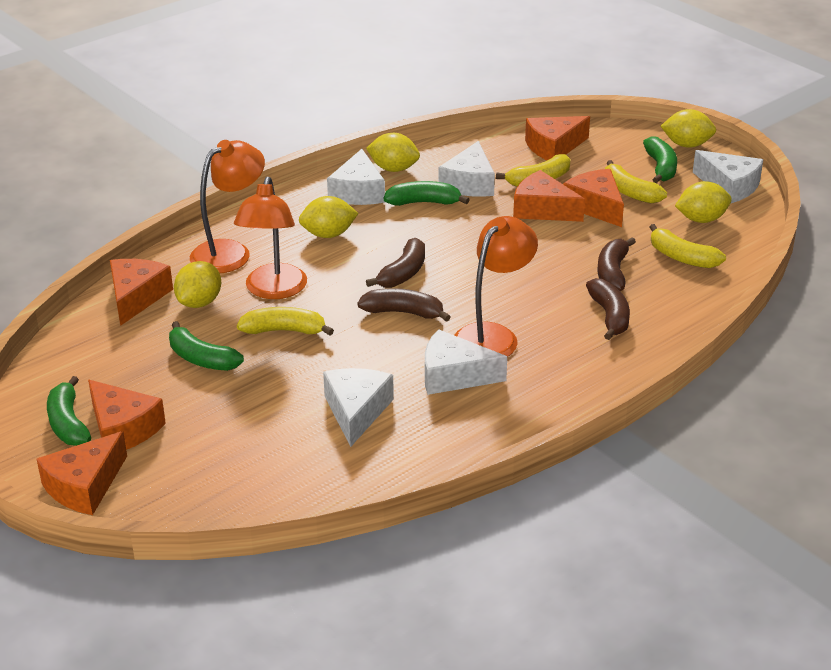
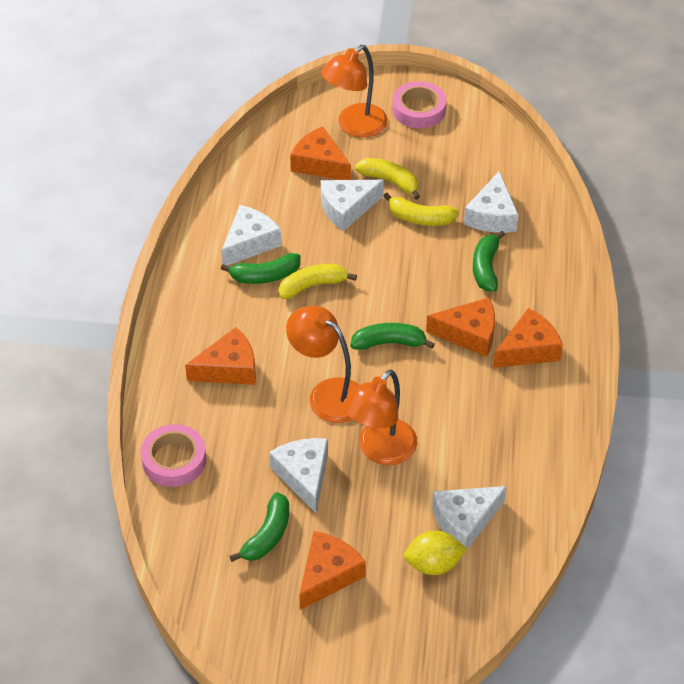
brown banana: [357,288,451,322] [366,238,425,288] [586,278,630,340] [598,237,636,291] = 4 -> none = 0
orange cheese: [37,431,127,515] [88,380,166,450] [110,259,173,326] [513,170,585,222] [525,116,590,160] [563,169,624,227] = 6 -> [185,327,256,385] [290,126,351,180] [299,531,366,610] [426,297,495,357] [493,308,563,368] = 5
pink tape: none = 0 -> [141,424,206,487] [392,81,446,129] = 2
yellow banana: [237,307,334,335] [496,154,571,187] [605,160,667,204] [650,224,726,268] = 4 -> [279,264,357,299] [355,158,420,200] [383,193,459,226] = 3
yellow lemon: [174,261,221,308] [299,196,359,238] [366,133,420,172] [661,109,716,148] [675,181,732,223] = 5 -> [404,531,467,575] = 1

